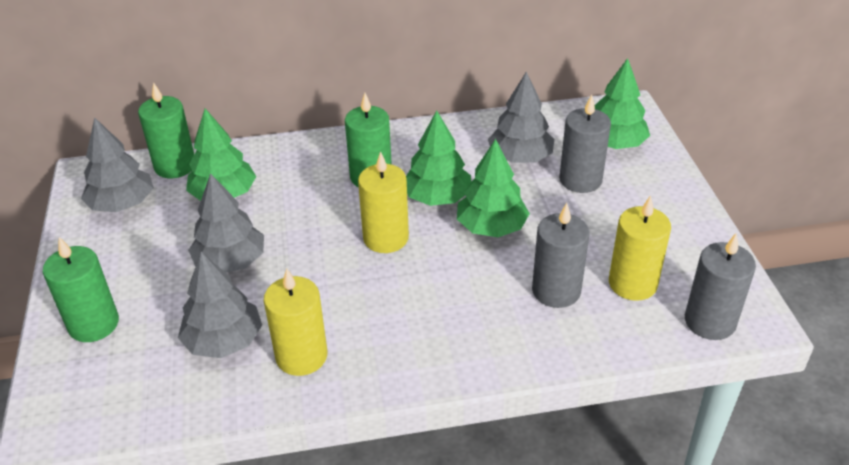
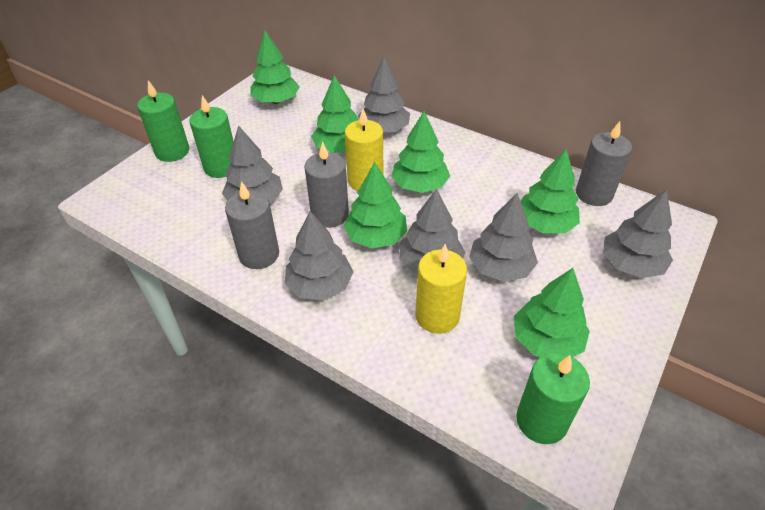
green tree: [186,108,256,201] [406,110,471,206] [457,139,530,237] [595,58,650,149] = 4 -> [251,31,300,104] [311,75,359,153] [344,162,407,248] [391,111,450,193] [514,268,590,357] [521,149,580,233] = 6
grey tree: [81,117,154,212] [178,252,262,358] [188,173,264,273] [488,72,554,163] = 4 -> [222,125,283,203] [285,211,354,300] [358,58,410,133] [399,189,466,274] [469,193,538,282] [603,189,673,278] = 6
yellow candle: [264,268,327,376] [358,151,409,253] [609,195,671,301] = 3 -> [345,109,383,191] [415,244,467,334] = 2

